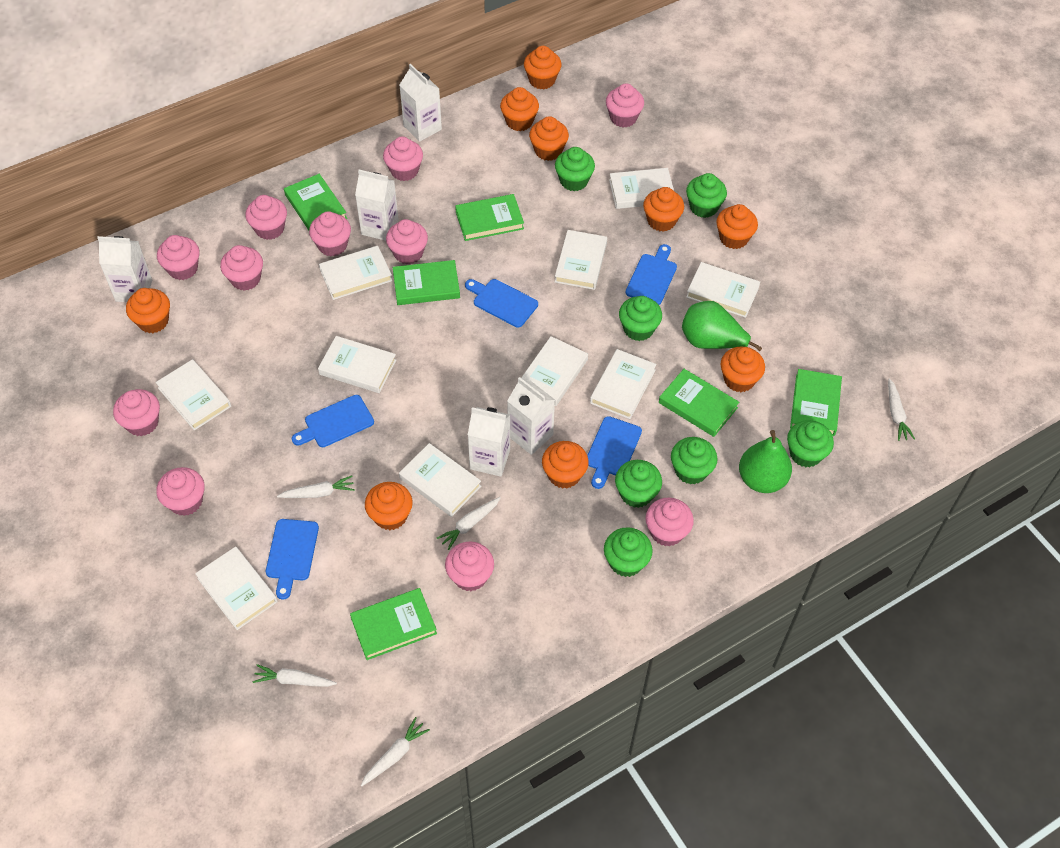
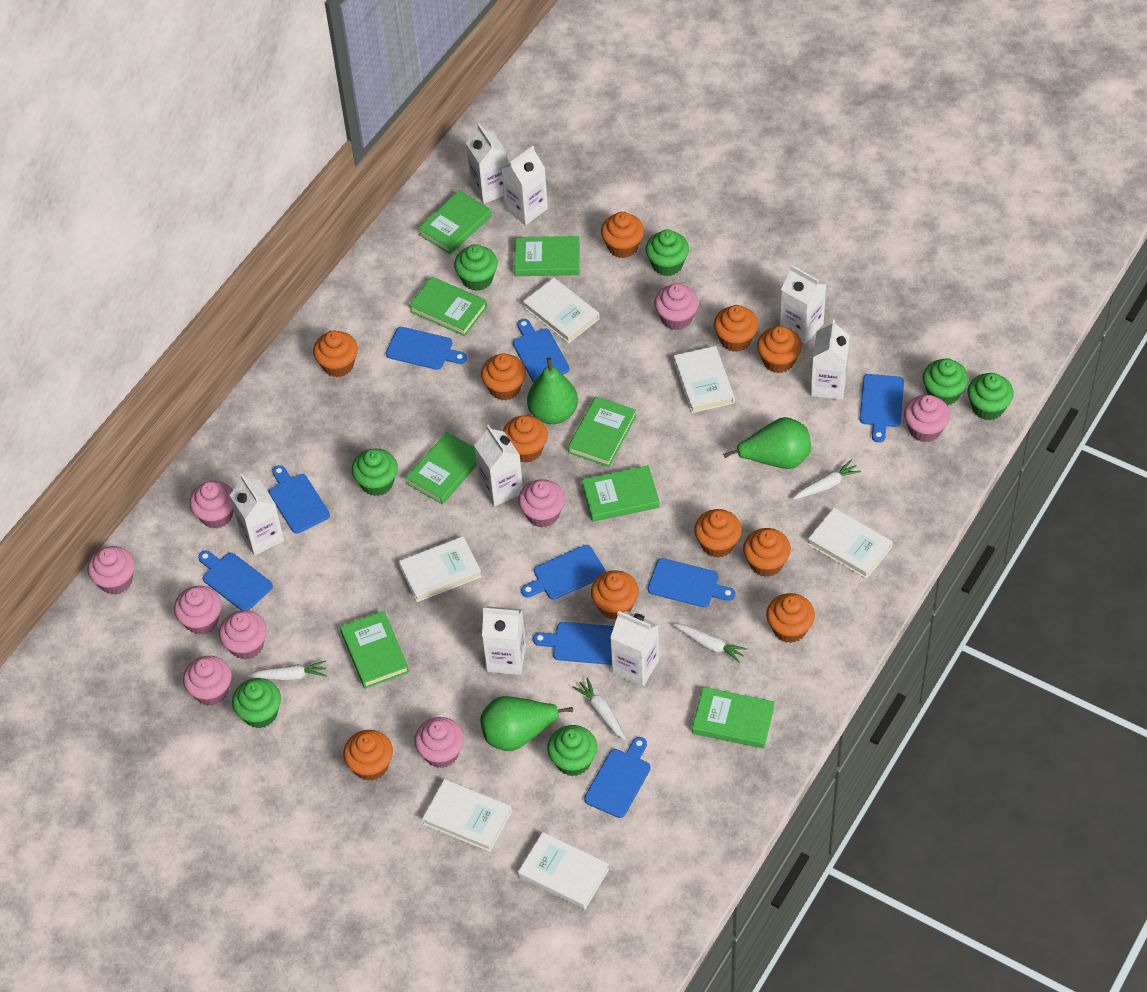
blue cutting board: [266,519,319,600] [292,395,374,447] [465,279,538,328] [587,416,642,489] [626,244,677,305] = 5 -> [198,551,273,610] [269,465,330,534] [386,327,467,370] [513,319,569,383] [521,545,606,600] [533,622,614,665] [584,737,651,818] [648,558,735,607] [860,374,904,443] = 9
green book: [284,174,347,230] [350,588,437,660] [393,260,460,305] [455,194,524,241] [659,369,739,437] [790,369,842,436] = 6 -> [340,611,409,689] [406,432,477,505] [409,276,487,336] [418,190,492,254] [514,236,580,276] [568,397,636,467] [582,465,660,522] [692,687,775,749] = 8
green pear: [682,301,762,351] [739,430,792,493] = 2 -> [480,696,573,751] [527,357,578,424] [723,417,811,469] = 3
orange cupcake: [126,288,170,333] [365,482,413,530] [500,87,539,131] [524,46,562,89] [529,116,569,161] [542,441,589,489] [643,187,684,232] [716,204,758,249] [721,347,765,392] = 9 -> [313,331,358,377] [343,730,393,781] [481,353,526,400] [503,415,548,463] [591,570,639,620] [601,212,644,258] [694,509,742,558] [714,305,758,352] [743,528,791,577] [757,326,802,373] [766,593,815,643] = 11
pink cupcake: [113,389,160,436] [156,467,205,516] [157,235,200,280] [220,245,263,291] [245,195,287,240] [309,211,351,256] [383,137,423,181] [386,219,428,264] [445,542,494,591] [606,83,644,127] [646,498,694,547] = 11 -> [88,546,135,595] [174,586,222,635] [183,656,232,706] [189,481,234,529] [219,610,267,660] [414,717,464,768] [518,480,565,528] [654,283,699,330] [904,395,950,442] = 9
white book: [156,359,231,431] [195,546,278,630] [318,336,396,393] [319,246,392,300] [399,443,481,517] [521,336,588,406] [555,230,607,290] [590,349,657,419] [609,168,674,209] [686,262,760,318] = 10 -> [399,536,482,602] [422,779,512,852] [518,832,609,910] [523,278,599,343] [674,346,734,413] [808,508,893,579] = 6
white carrot: [253,664,337,687] [277,475,355,498] [361,717,430,786] [437,497,501,550] [888,378,915,441] = 5 -> [247,660,327,681] [573,677,626,740] [673,624,747,663] [793,460,861,500] = 4
white carton: [97,236,152,302] [355,170,399,241] [400,64,442,142] [468,407,510,477] [507,377,555,455] = 5 -> [230,474,284,555] [466,123,508,204] [474,425,523,507] [482,606,526,675] [501,146,548,225] [610,611,659,687] [780,265,827,344] [810,319,850,400] = 8

